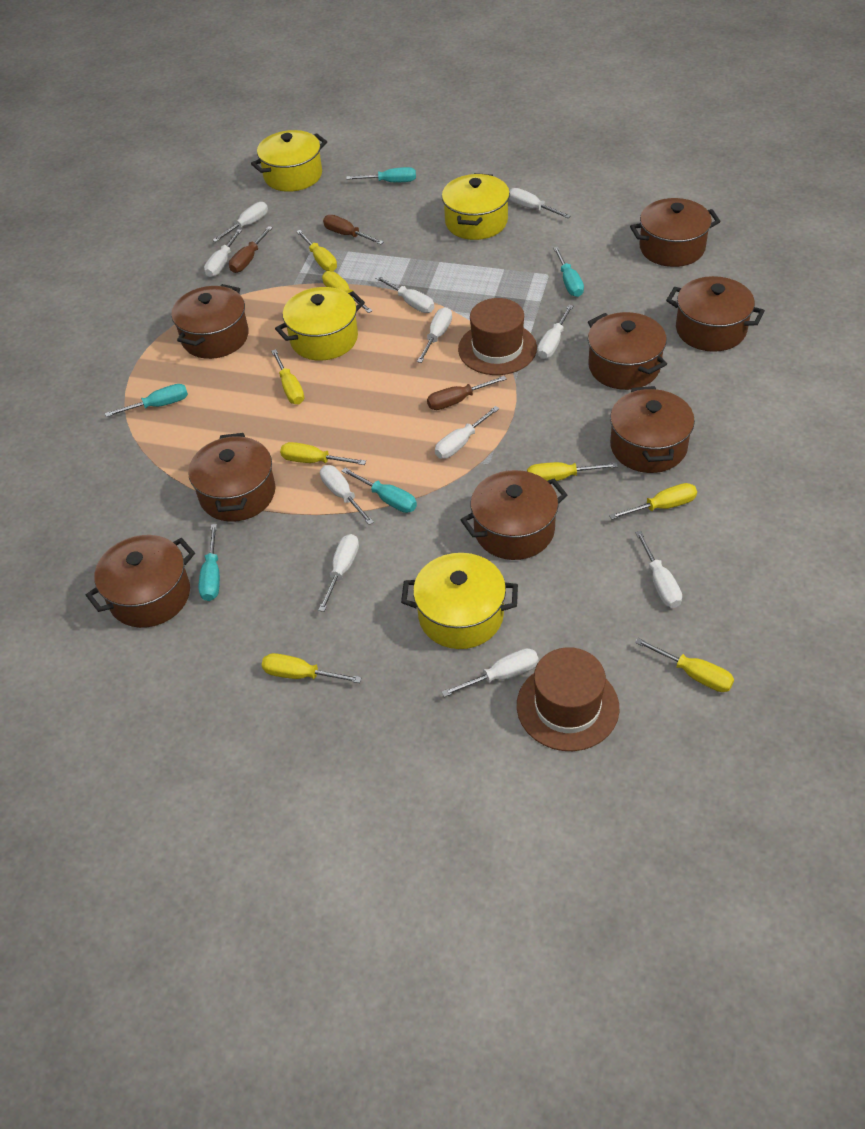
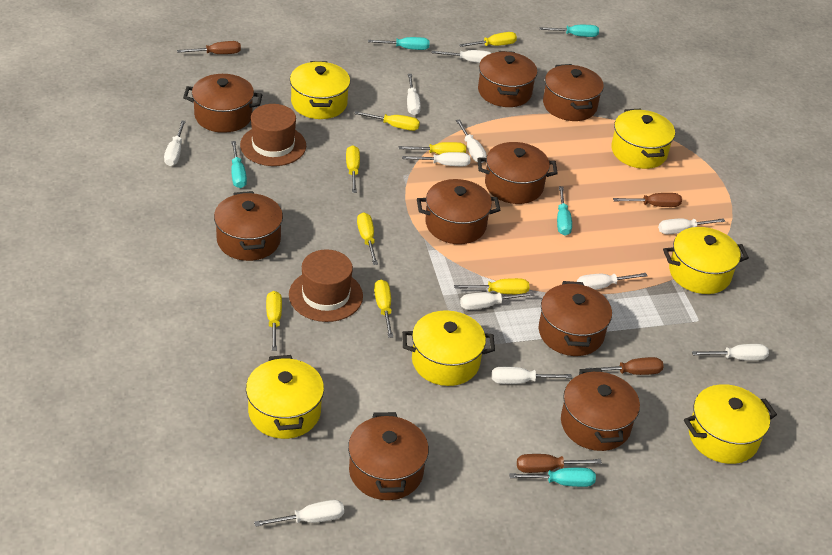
brown pot: [86,535,195,628] [172,284,249,359] [188,433,275,522] [461,470,567,560] [588,312,667,390] [610,386,695,473] [630,198,721,267] [666,276,765,352] = 8 -> [183,74,263,133] [214,191,283,261] [348,412,429,500] [417,179,500,244] [477,142,558,204] [478,51,537,107] [539,281,612,356] [543,64,604,121] [561,368,640,451] = 9
brown screwdriver: [229,226,273,273] [323,215,384,245] [427,376,507,410] = 3 -> [177,41,241,54] [517,454,602,473] [585,357,664,375] [613,193,682,207] = 4
yellow pot: [251,130,327,192] [275,287,365,361] [401,553,518,649] [442,173,510,240] = 4 -> [246,355,324,439] [290,61,350,119] [402,310,495,386] [611,109,675,169] [663,227,749,294] [684,384,777,464] = 6

